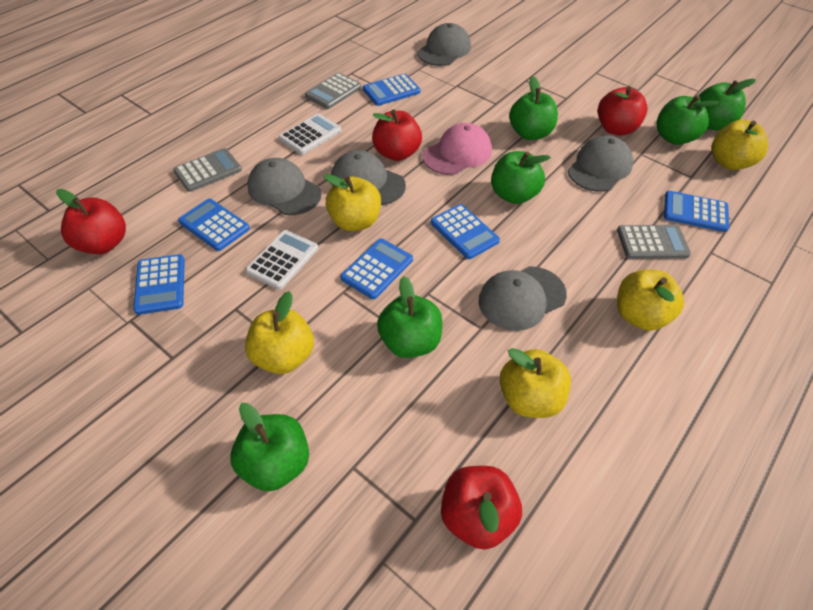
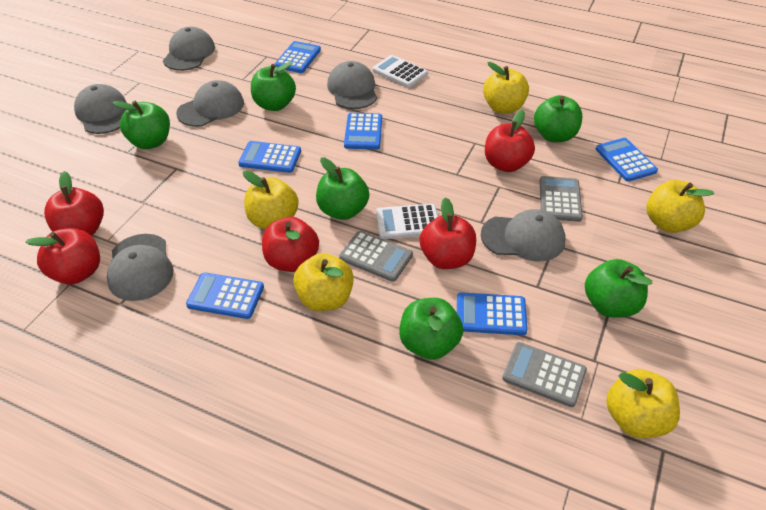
grey cap: [247,158,321,215] [331,150,406,205] [417,23,471,66] [478,266,567,331] [568,136,633,192] = 5 -> [74,84,127,134] [107,234,174,301] [163,27,215,71] [176,80,244,127] [327,61,377,109] [481,209,566,262] = 6
pink cap: [423,123,492,175] = 1 -> none = 0
red apple: [56,189,126,254] [372,110,422,161] [441,466,522,550] [598,86,648,136] = 4 -> [25,228,100,284] [44,171,104,236] [262,217,319,272] [420,197,476,269] [485,110,535,172] = 5

